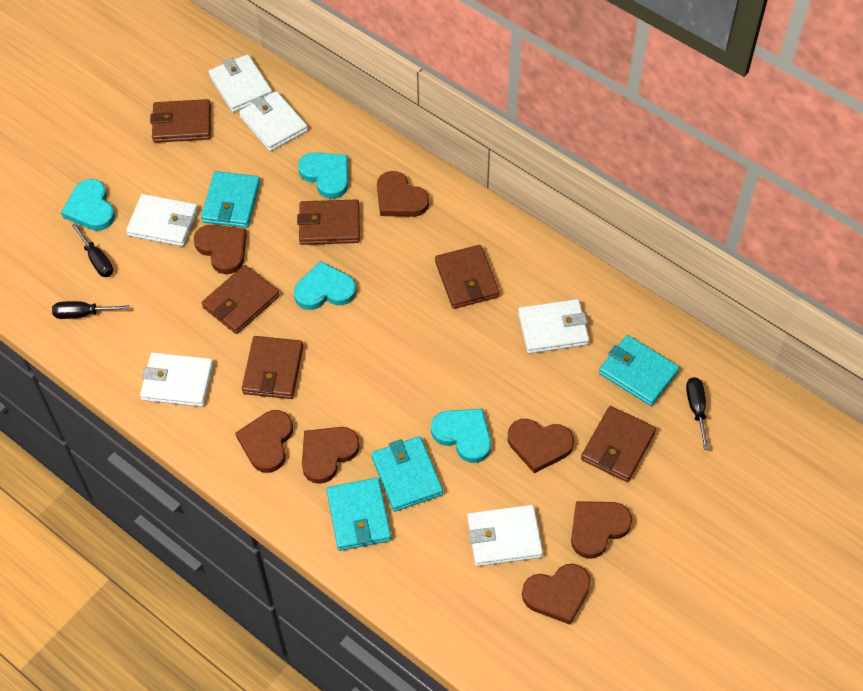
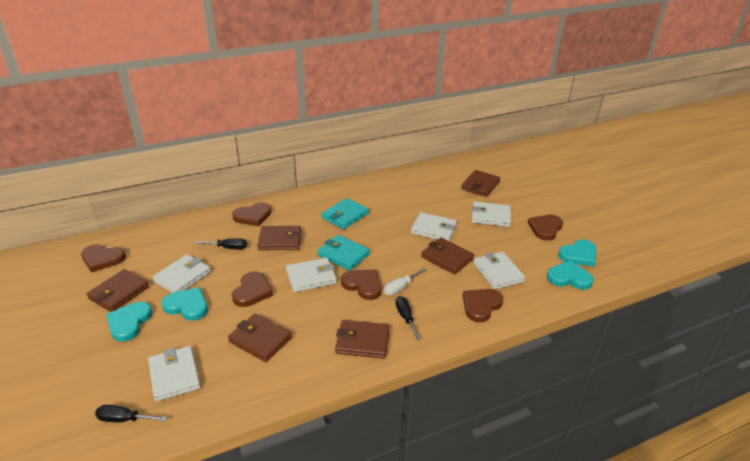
brown heart: [194,225,247,274] [236,410,293,473] [302,427,360,484] [377,171,429,217] [508,419,574,473] [522,564,591,625] [571,501,632,559] = 7 -> [81,244,126,272] [232,203,271,226] [232,272,274,307] [341,270,382,300] [463,289,503,322] [528,215,563,241] = 6
turquoise wallet: [201,171,260,228] [326,478,391,551] [371,436,443,512] [599,335,679,406] = 4 -> [317,235,370,271] [321,198,369,229] = 2
white screwdriver: none = 0 -> [384,268,426,295] = 1

